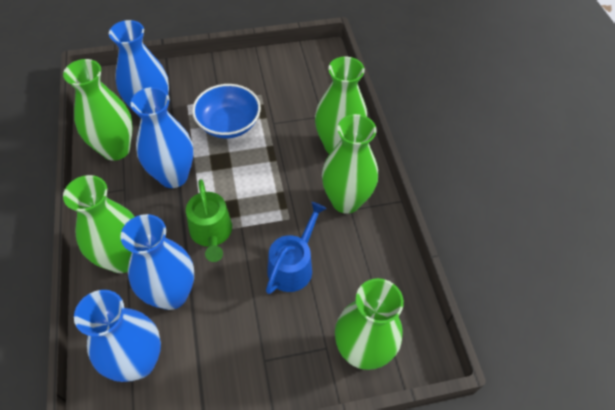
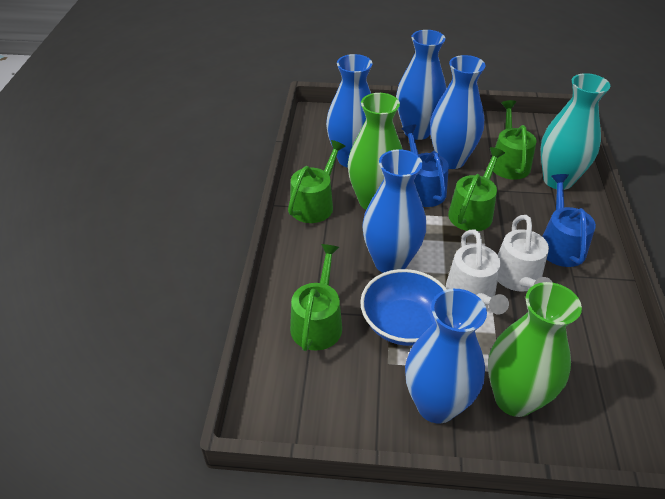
blue vase: [74,290,161,382] [109,20,169,118] [120,214,194,310] [131,87,194,188] = 4 -> [326,54,373,168] [362,149,426,273] [396,30,447,140] [405,289,487,424] [430,55,486,169] = 5
blue watering can: [266,202,327,294] = 1 -> [402,124,449,207] [542,174,596,267] = 2
green vase: [63,59,133,161] [63,175,135,273] [315,57,367,154] [322,114,378,214] [335,278,404,370] = 5 -> [348,93,403,209] [488,282,582,417] = 2
green watering can: [186,179,232,262] = 1 -> [288,140,346,223] [290,244,342,351] [448,147,505,231] [493,100,537,180] = 4
turquoise vase: none = 0 -> [541,73,610,190] = 1
white watering can: none = 0 -> [446,230,509,315] [498,215,553,292] = 2

